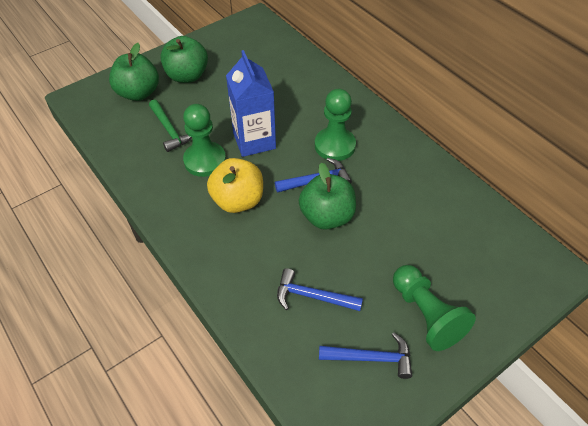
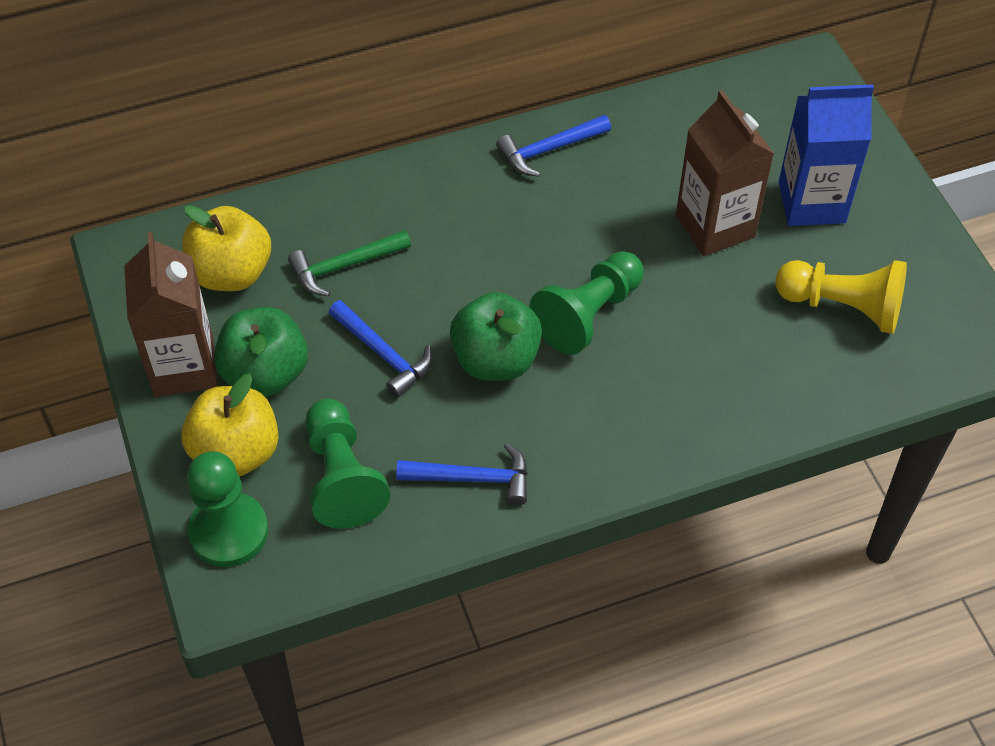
brown carton: none = 0 -> [124,232,218,397] [676,90,774,256] = 2
green apple: [109,43,159,101] [160,36,208,83] [299,163,356,230] = 3 -> [214,307,308,396] [450,292,542,381] = 2
yellow apple: [207,158,263,213] = 1 -> [181,374,279,477] [182,205,271,291] = 2
yellow pawn: none = 0 -> [775,260,907,334] = 1

